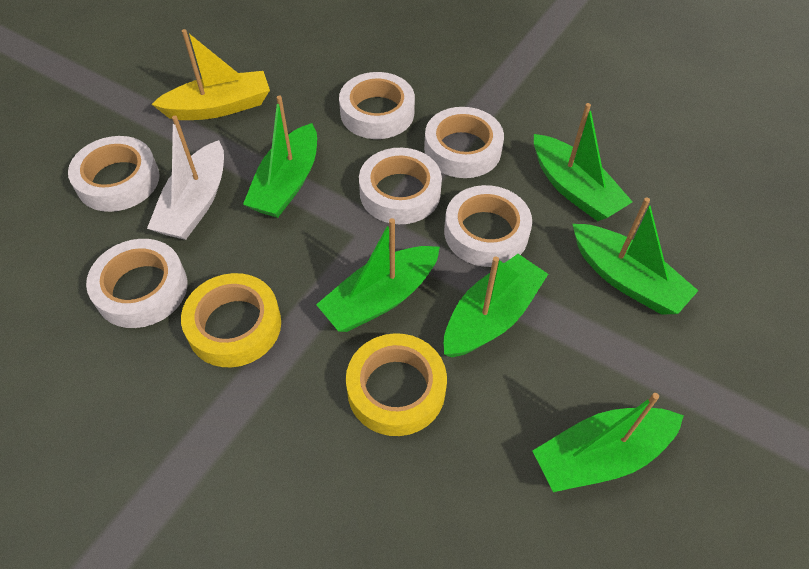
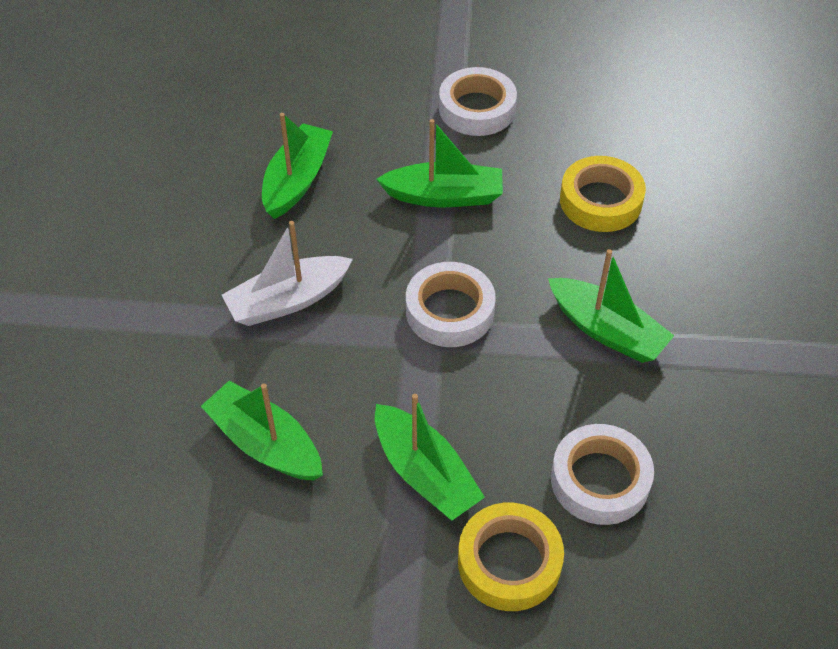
green boat: [243,96,317,218] [316,218,440,332] [444,254,548,358] [533,393,684,492] [534,103,633,221] [572,198,698,315] = 6 -> [201,381,323,481] [262,113,333,219] [375,394,485,520] [376,119,503,207] [548,249,674,363] = 5
white tape: [68,136,160,212] [86,239,187,328] [339,72,415,139] [359,148,442,224] [424,107,504,178] [444,185,532,267] = 6 -> [406,262,496,347] [439,67,517,136] [551,424,654,525] = 3
yellow boat: [152,29,270,120] = 1 -> none = 0

